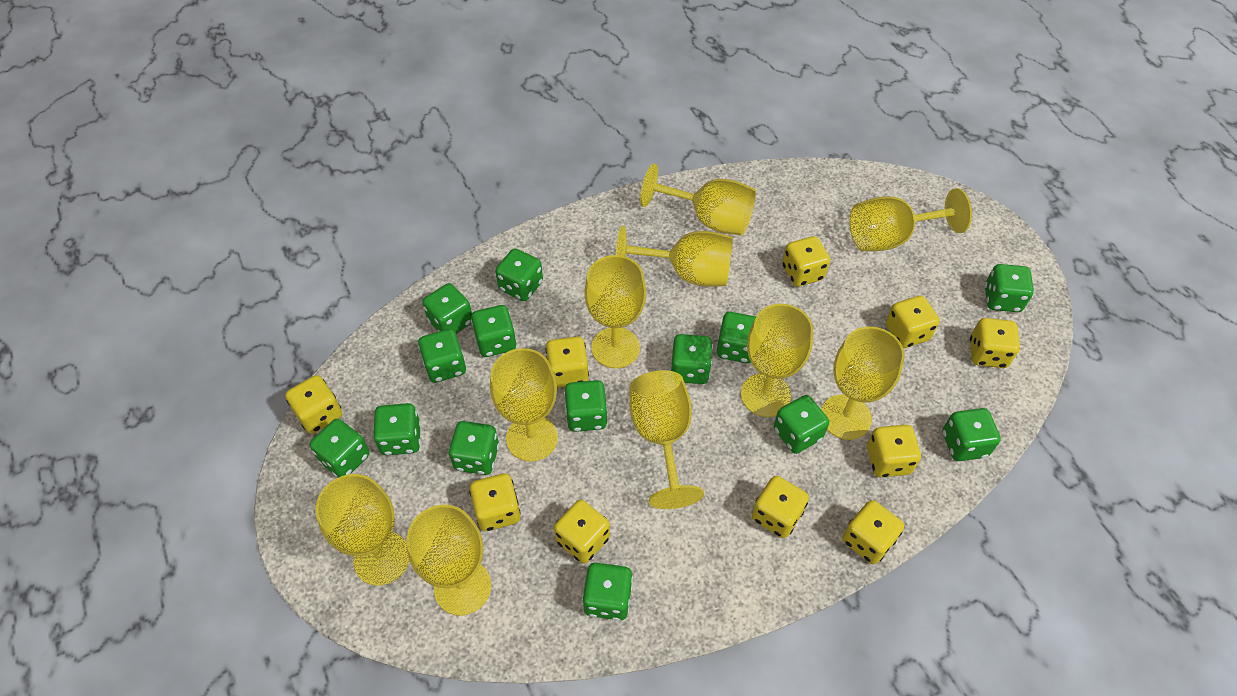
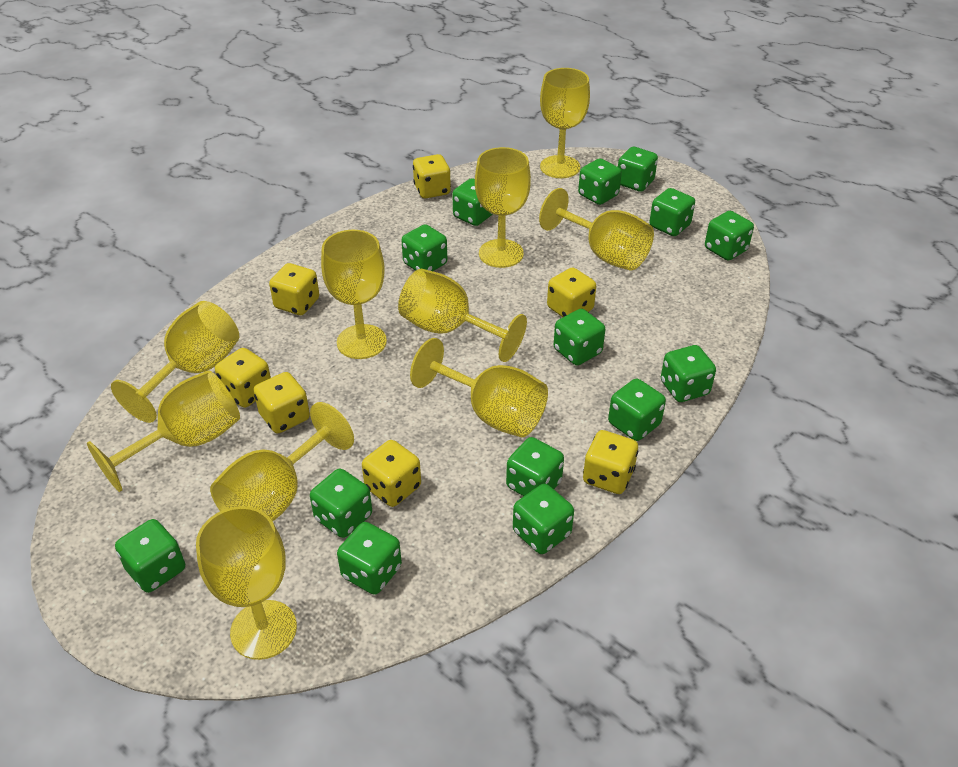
yellow dice: [285,375,342,434] [469,473,521,531] [546,336,589,388] [554,500,610,564] [752,476,809,538] [782,236,830,287] [842,500,904,564] [867,425,921,477] [886,296,940,348] [970,318,1020,368] = 10 -> [215,348,271,408] [253,372,310,433] [269,263,319,315] [362,440,421,507] [413,154,451,198] [547,267,596,317] [583,430,638,494] = 7

